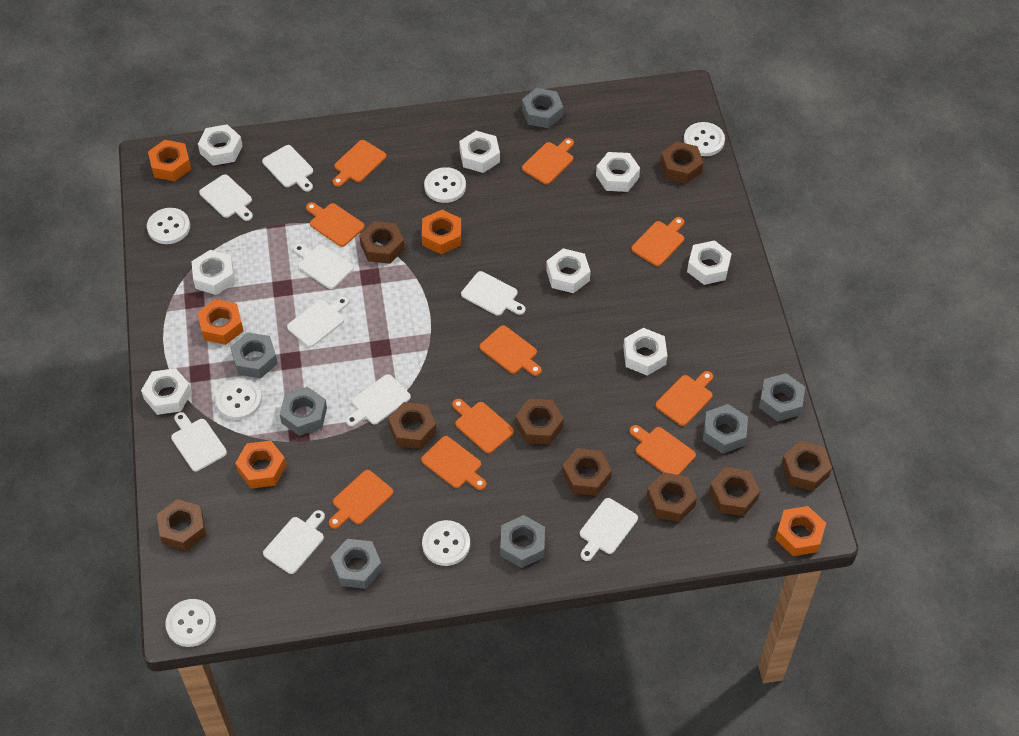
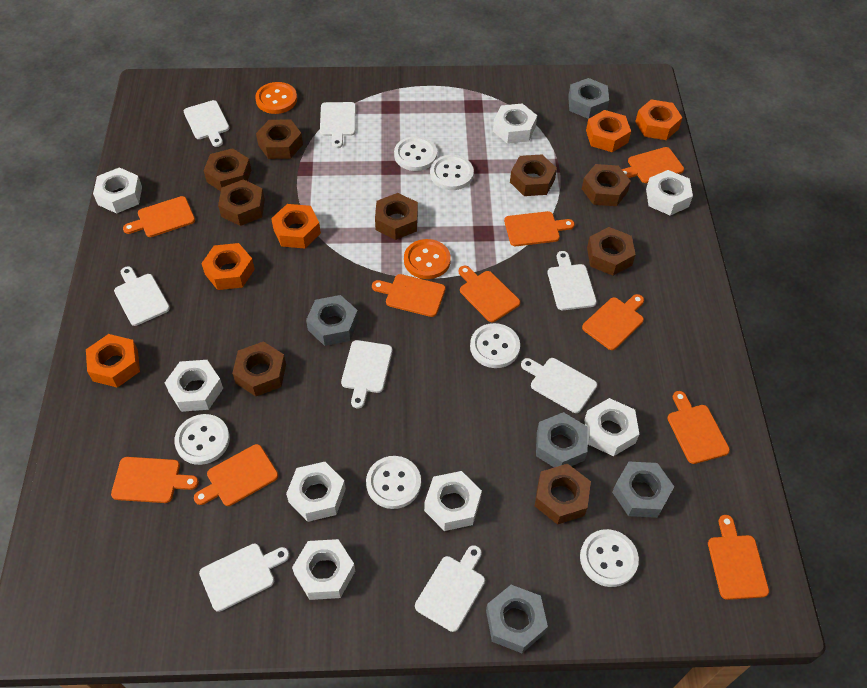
grey nut: [230,332,278,378] [280,387,327,436] [331,539,382,589] [500,515,545,568] [522,88,563,128] [703,404,748,454] [759,373,805,421] = 7 -> [306,295,359,346] [486,585,548,653] [536,412,588,467] [568,78,609,119] [612,462,674,518] = 5
orange button: none = 0 -> [255,82,297,114] [404,239,451,279] = 2
white cutting board: [171,412,227,472] [199,174,253,221] [262,145,313,192] [263,510,325,574] [287,297,349,347] [293,244,354,289] [346,374,411,427] [461,271,525,316] [580,498,638,561] = 9 -> [114,266,170,326] [184,100,229,147] [199,544,289,612] [320,102,356,148] [341,340,393,408] [415,545,485,632] [521,358,597,413] [547,251,597,310] = 8

